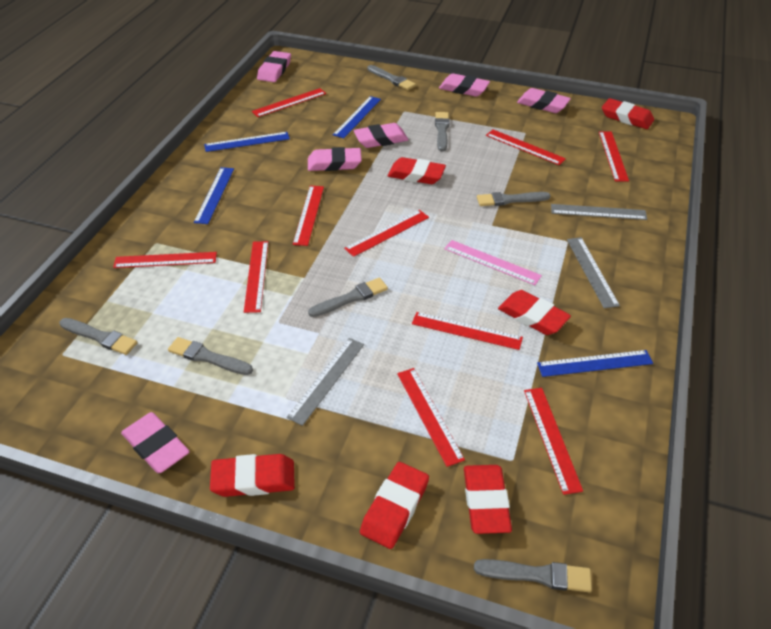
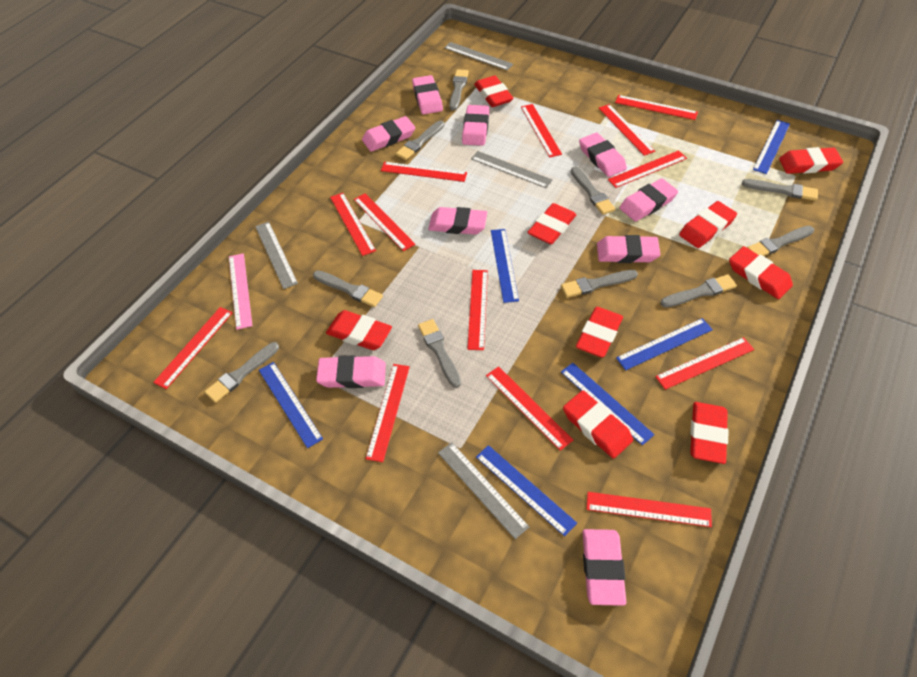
blue ruler: [194,167,234,224] [204,132,290,152] [333,96,381,138] [537,350,653,377] = 4 -> [259,362,323,448] [476,445,577,537] [491,229,519,303] [561,363,655,445] [616,318,713,370] [753,120,790,174] = 6
grey brush: [59,318,138,355] [168,337,253,375] [308,278,388,317] [367,65,416,90] [435,112,449,151] [474,559,592,592] [477,192,551,206] = 7 -> [205,342,279,403] [313,271,383,307] [396,121,444,160] [418,319,461,388] [449,69,469,111] [561,270,638,298] [571,167,616,215] [660,274,737,308] [742,179,818,201] [747,226,814,256] = 10
grey ruler: [286,338,364,426] [551,204,647,220] [567,237,620,308] = 3 -> [255,222,298,289] [438,442,529,539] [444,42,513,70] [471,151,553,188] = 4
pink eraser: [121,412,190,473] [257,51,291,82] [308,147,362,171] [354,123,409,148] [439,73,490,97] [517,88,571,113] = 6 -> [316,355,386,388] [362,116,415,152] [412,75,443,115] [428,207,487,235] [462,105,489,146] [579,132,627,177] [583,529,626,606] [597,235,660,263] [620,178,678,221] = 9
red eraser: [210,454,295,497] [360,462,429,549] [388,157,446,184] [464,465,512,534] [498,290,571,335] [602,98,654,129] = 6 -> [326,310,392,350] [474,76,514,107] [527,203,576,244] [563,390,633,459] [576,307,623,357] [679,201,737,248] [690,402,729,464] [729,246,793,299] [779,147,843,174] = 9
red ruler: [113,252,217,268] [244,241,268,313] [252,88,326,117] [293,185,324,246] [344,210,429,257] [397,368,465,467] [412,312,523,350] [486,130,566,165] [524,388,583,495] [599,131,629,182] = 10 -> [153,307,233,389] [330,193,376,256] [354,193,415,251] [366,364,410,462] [381,162,467,182] [467,270,488,350] [486,366,573,451] [521,104,562,157] [586,492,712,527] [599,104,655,156] [608,150,687,188] [615,95,698,120] [655,337,754,390] = 13

